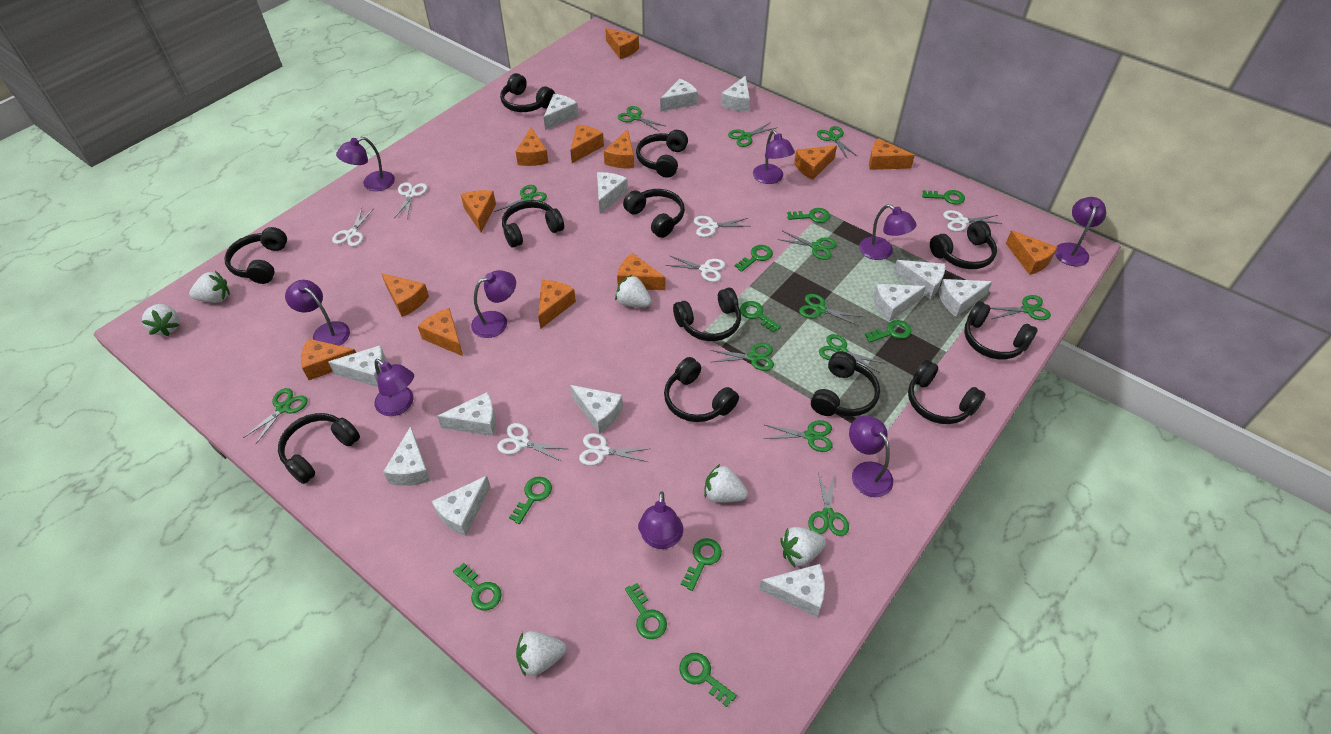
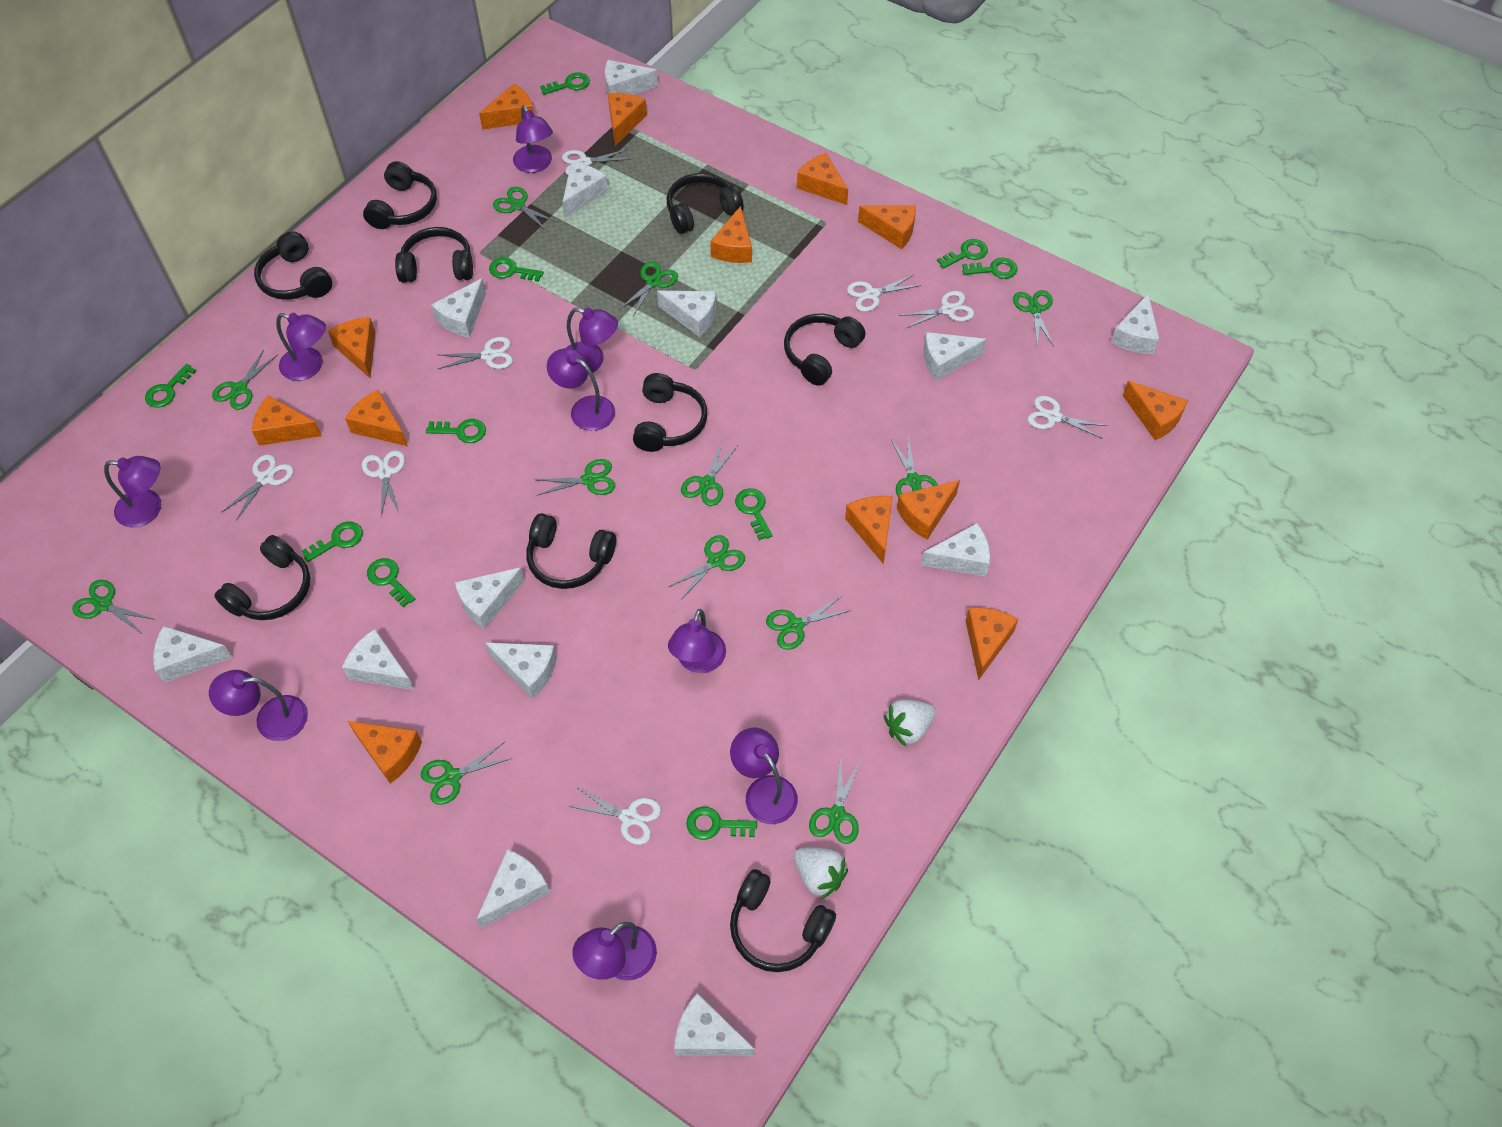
black headphones: [224,227,287,284] [278,413,360,484] [500,73,555,112] [502,200,564,248] [623,189,685,238] [636,130,688,178] [664,357,739,422] [673,288,741,341] [811,351,880,416] [908,359,986,424] [930,221,997,269] [964,301,1038,359] = 12 -> [214,535,310,620] [254,231,332,300] [363,161,437,229] [395,227,473,283] [526,513,616,589] [633,373,707,452] [667,173,744,234] [730,869,836,972] [784,314,866,386] = 9
white scissors: [332,208,374,247] [394,182,428,218] [497,423,567,462] [579,433,648,466] [665,255,726,282] [693,216,751,237] [943,210,1002,232] = 7 -> [222,454,293,521] [362,450,405,516] [438,337,513,369] [562,149,630,175] [568,787,661,845] [847,275,921,312] [899,291,974,328] [1028,396,1107,439] = 8
white strawberry: [142,304,179,336] [189,271,230,303] [516,631,567,677] [615,275,651,307] [704,464,748,503] [780,527,826,568] = 6 -> [794,847,848,899] [884,699,936,746] = 2

